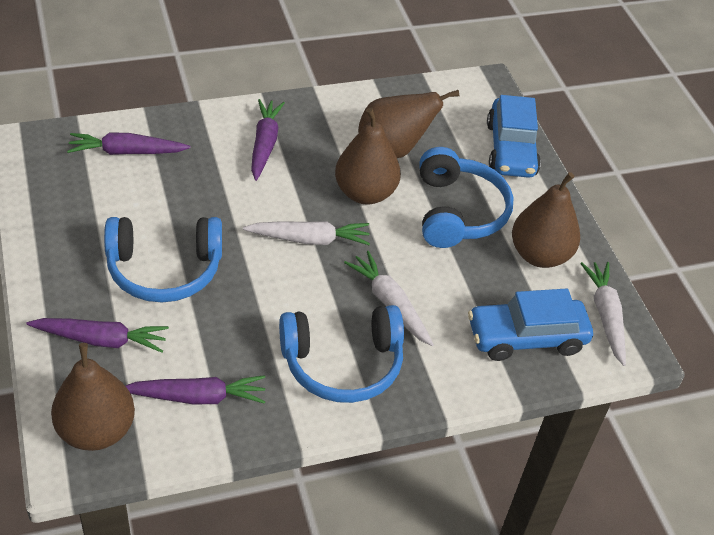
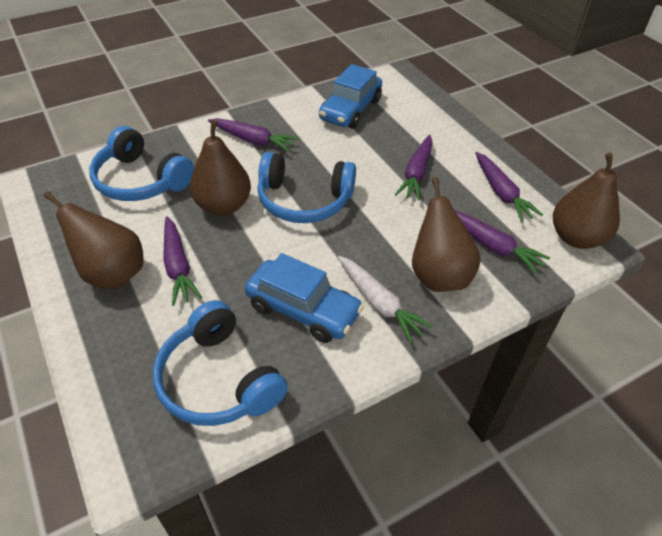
purple carrot: [27,318,169,353] [67,132,190,155] [126,375,266,405] [251,99,285,181] = 4 -> [163,216,202,306] [208,118,299,152] [395,135,433,201] [455,211,550,274] [475,152,543,222] = 5
white carrot: [243,221,370,245] [344,251,434,346] [580,262,626,366] = 3 -> [338,256,433,343] = 1

